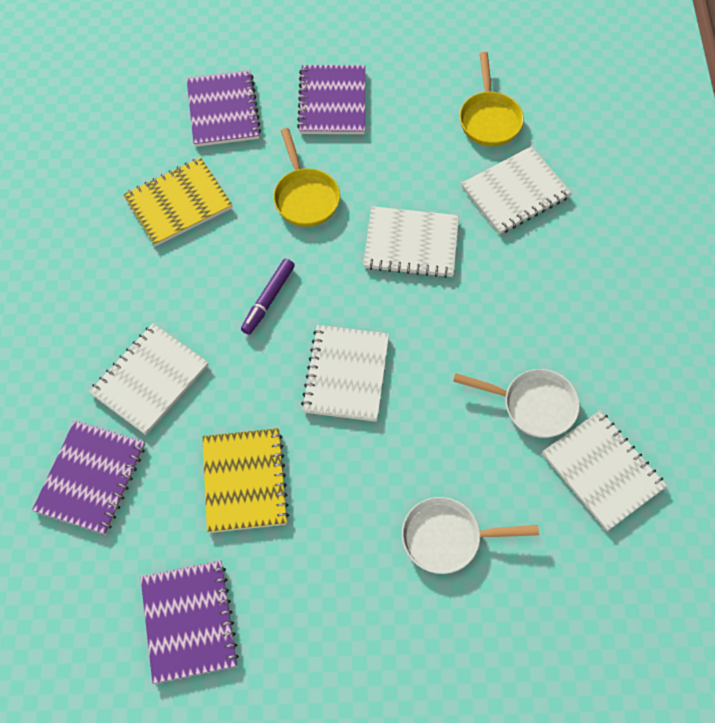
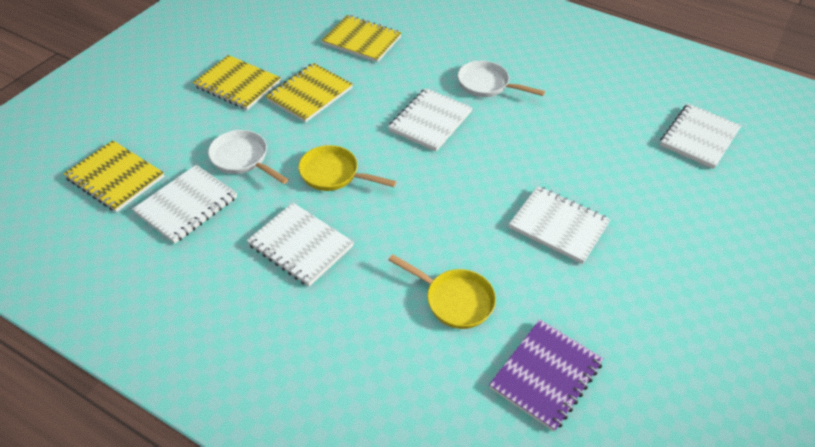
purple marker: [241,259,295,335] = 1 -> none = 0
purple notebook: [32,420,145,535] [140,560,239,684] [186,70,261,147] [297,65,365,134] = 4 -> [489,319,604,432] = 1
yellow notebook: [123,157,232,246] [202,428,289,533] = 2 -> [64,140,165,212] [193,55,281,110] [266,63,353,123] [322,15,402,62] = 4

